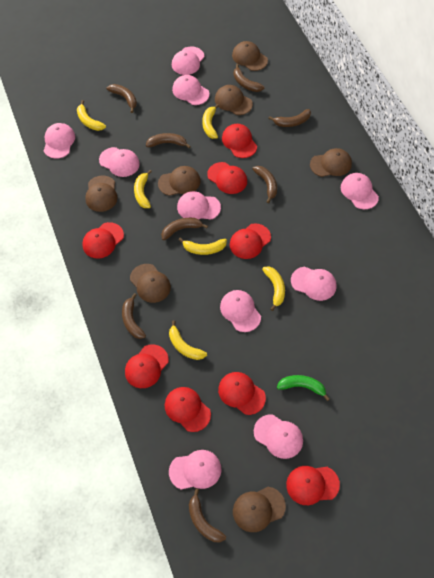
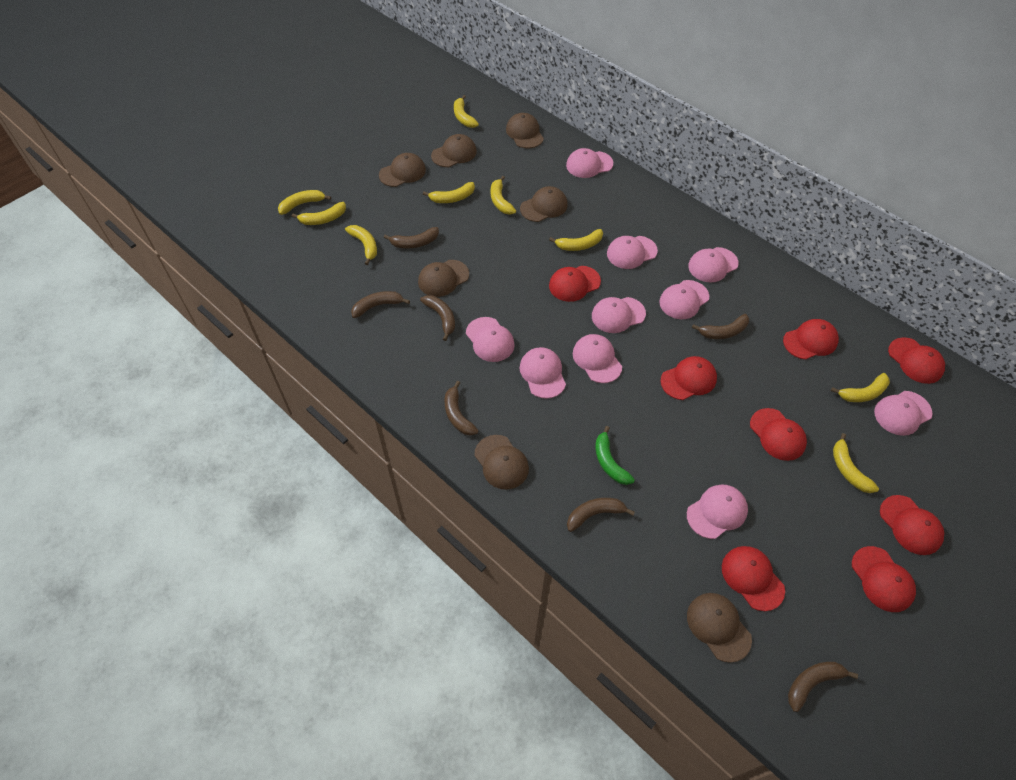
brown banana: [107,84,137,113] [122,293,146,339] [146,133,191,148] [161,218,208,240] [189,489,226,542] [234,64,264,92] [252,166,277,203] [268,109,311,127] = 8 -> [351,291,410,318] [384,227,439,249] [420,295,455,341] [445,381,479,436] [567,498,635,532] [692,314,749,339] [788,662,858,712] = 7
yellow banana: [77,100,106,131] [134,170,152,208] [169,320,207,360] [178,238,227,255] [202,104,219,139] [262,266,285,311] = 6 -> [278,190,331,215] [292,202,346,225] [345,225,377,265] [423,182,475,203] [454,95,479,128] [491,176,516,215] [549,229,603,251] [831,373,890,402] [833,433,879,493] = 9

